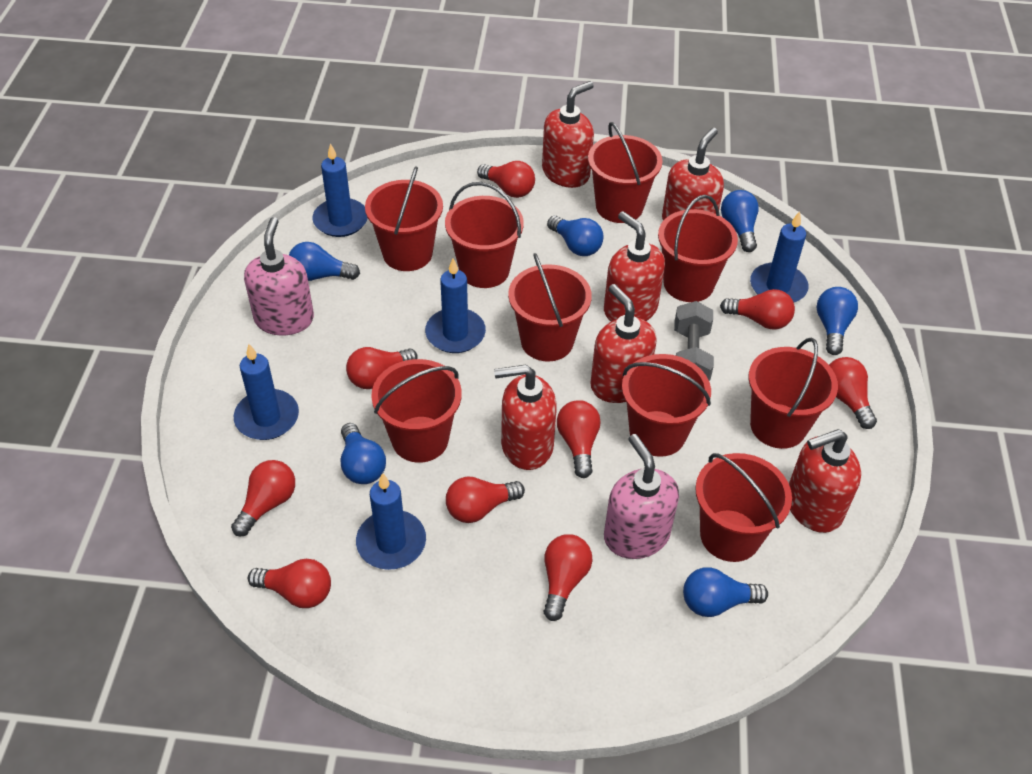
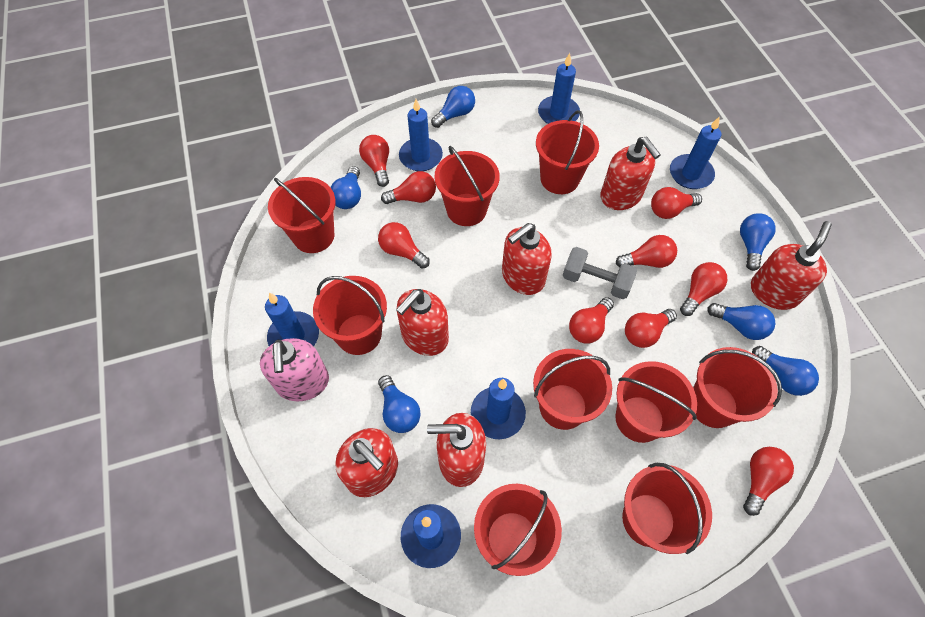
blue candle: [234,344,299,440] [312,143,368,237] [356,473,426,570] [425,259,486,353] [750,211,808,302] = 5 -> [265,292,319,346] [399,99,443,171] [401,504,461,568] [471,378,526,439] [538,53,580,124] [670,116,721,189] = 6
pink soap dispenser: [244,217,314,336] [604,434,679,559] = 2 -> [260,338,329,401] = 1

